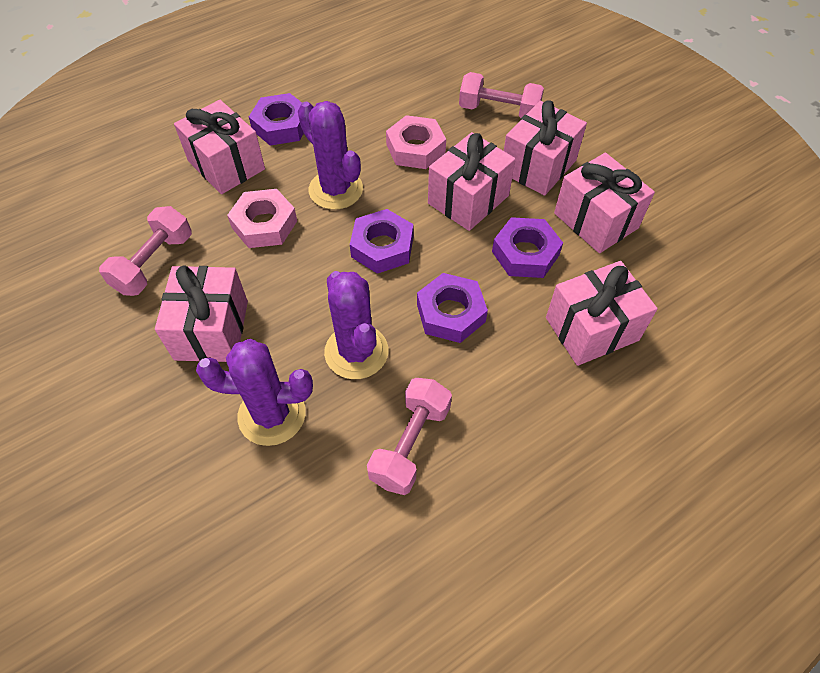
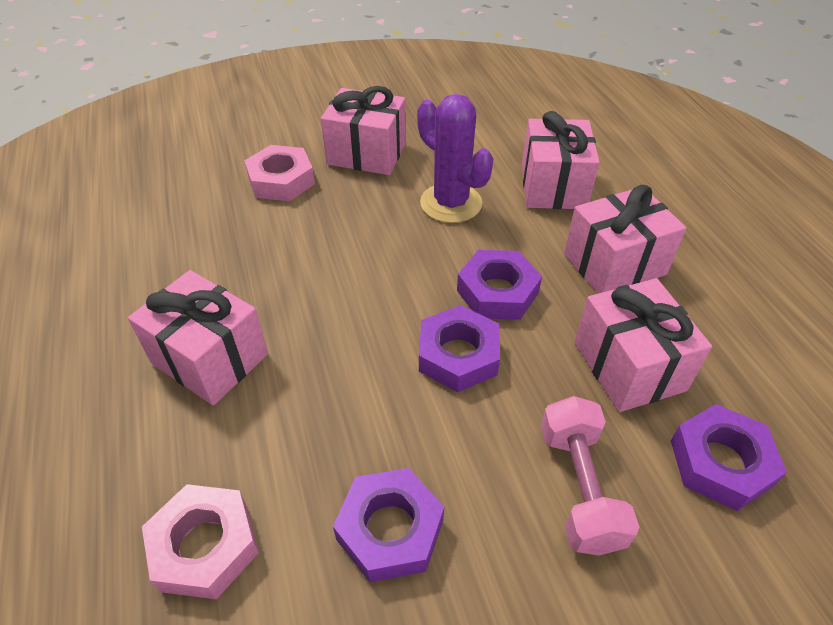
pink dumbbell: [99,206,192,296] [367,378,452,495] [459,72,544,118] = 3 -> [541,396,640,556] = 1
pink gift: [155,266,248,362] [174,100,265,194] [428,132,516,231] [504,100,587,196] [546,261,658,366] [554,153,655,253] = 6 -> [128,270,268,405] [321,86,406,175] [522,111,600,209] [564,185,686,294] [574,278,712,412] = 5
purple cactus: [196,339,313,446] [298,101,363,210] [324,271,388,379] = 3 -> [417,94,493,223] = 1

